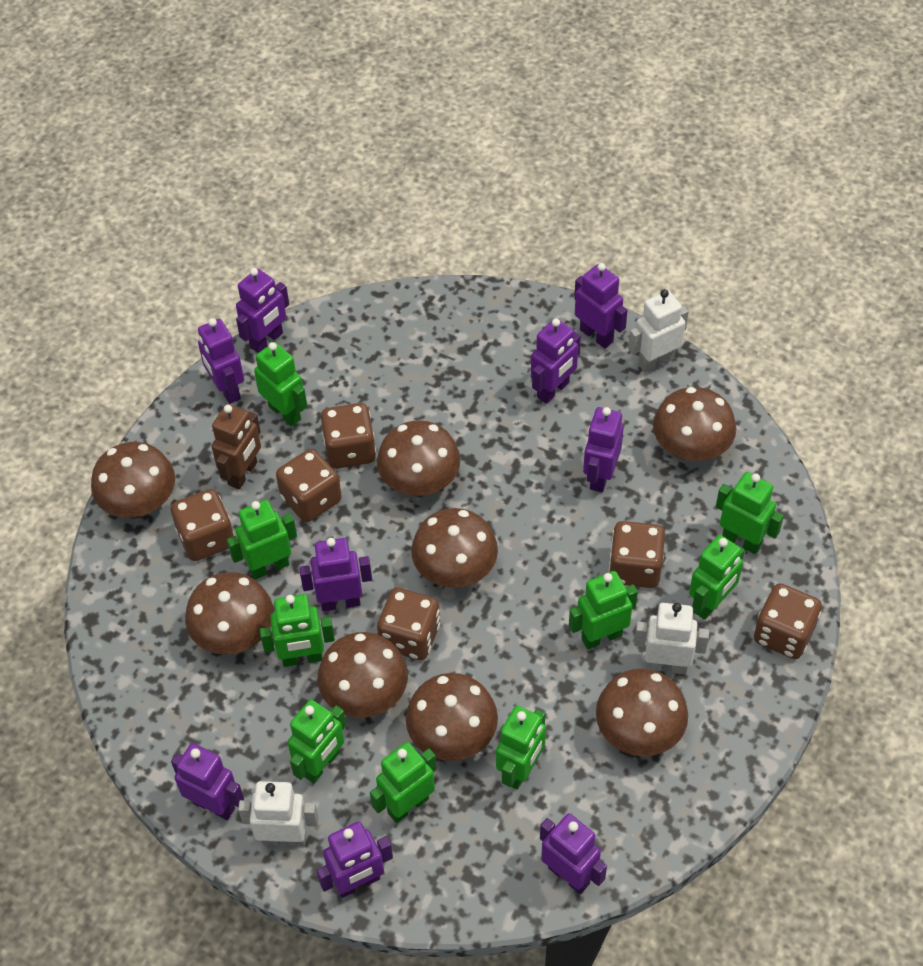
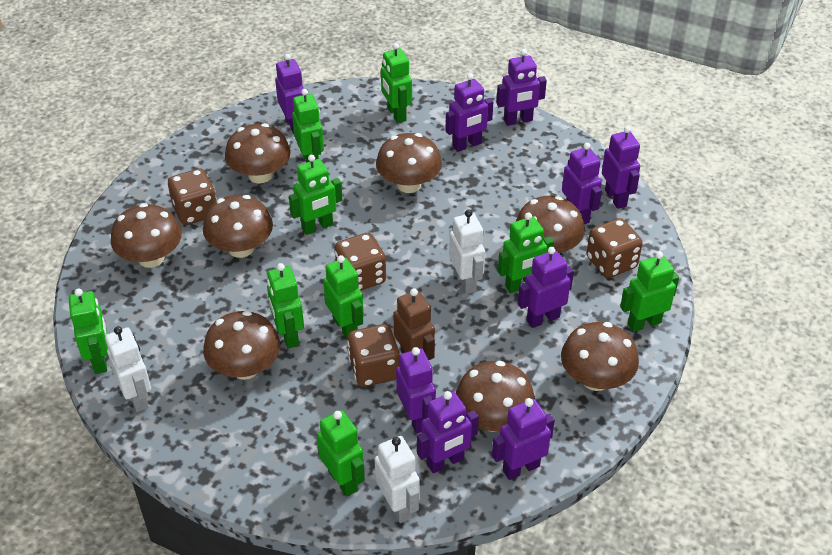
brown dice: [171,489,234,561] [276,449,342,522] [321,403,376,469] [377,588,440,660] [609,521,665,588] [754,583,822,659] = 6 -> [168,168,217,225] [335,233,386,291] [347,324,400,387] [587,218,643,278] = 4

